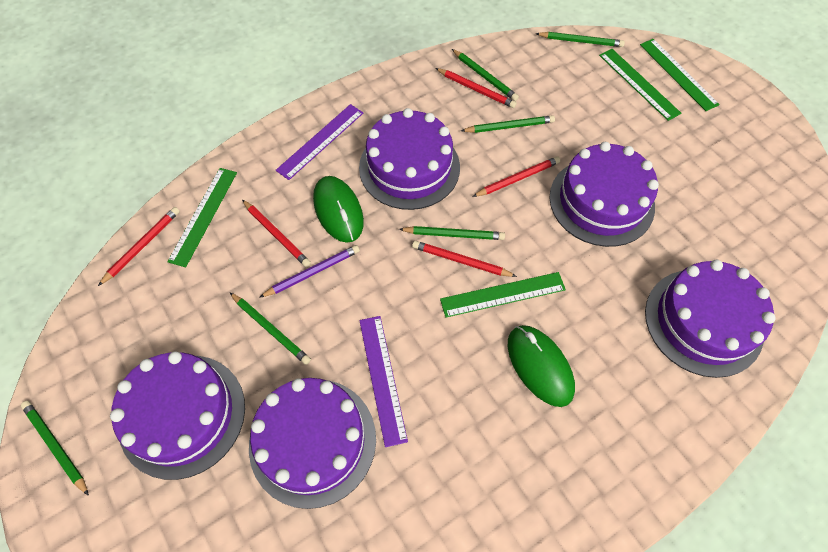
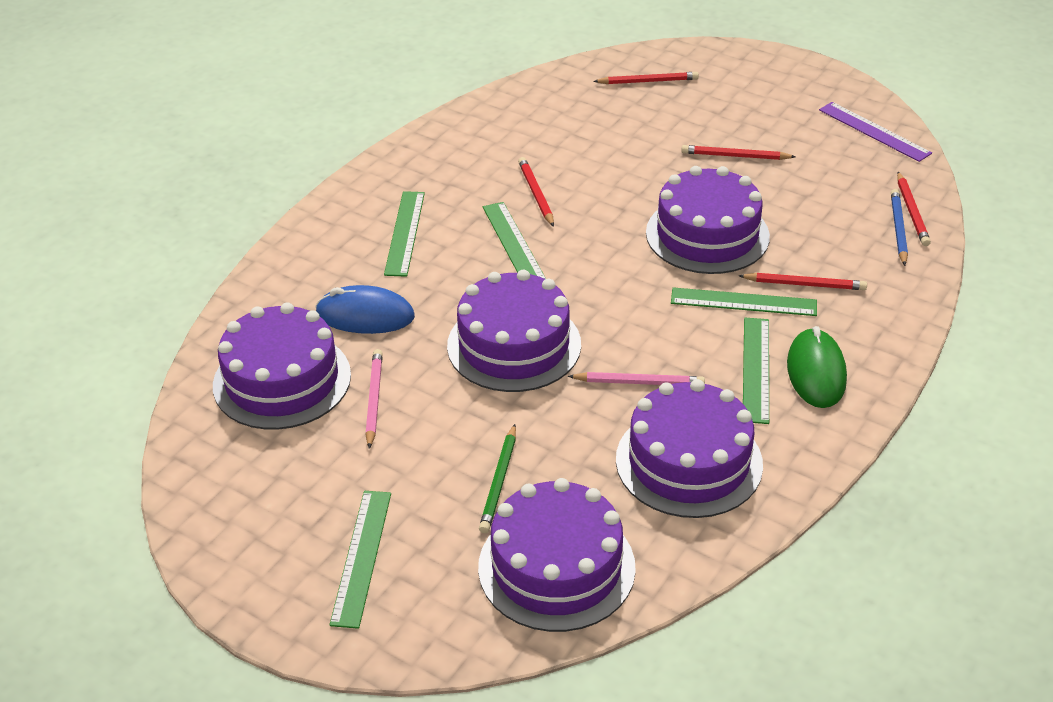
blue mouse: none = 0 -> [315,285,415,334] = 1
blue pencil: none = 0 -> [891,189,908,266] = 1
green mouse: [313,176,364,243] [508,325,575,407] = 2 -> [787,326,847,408] = 1
green pencil: [21,401,89,496] [229,292,311,365] [399,226,505,240] [452,49,519,101] [461,115,555,133] [535,32,625,47] = 6 -> [479,424,516,533] = 1
green ruler: [167,168,237,267] [440,272,566,317] [599,49,681,121] [640,39,720,111] = 4 -> [330,491,391,629] [384,191,425,277] [483,202,546,279] [671,287,817,316] [743,318,769,424] = 5
pink pencil: none = 0 -> [365,349,383,449] [568,372,705,385] = 2
purple pencil: [259,245,360,298] = 1 -> none = 0
purple ruler: [276,104,363,180] [359,316,408,447] = 2 -> [819,102,932,162] = 1

